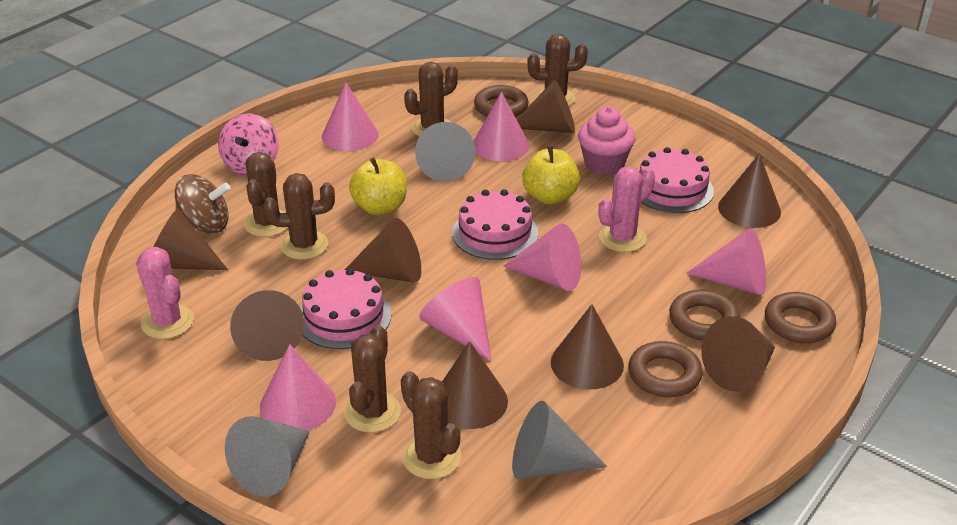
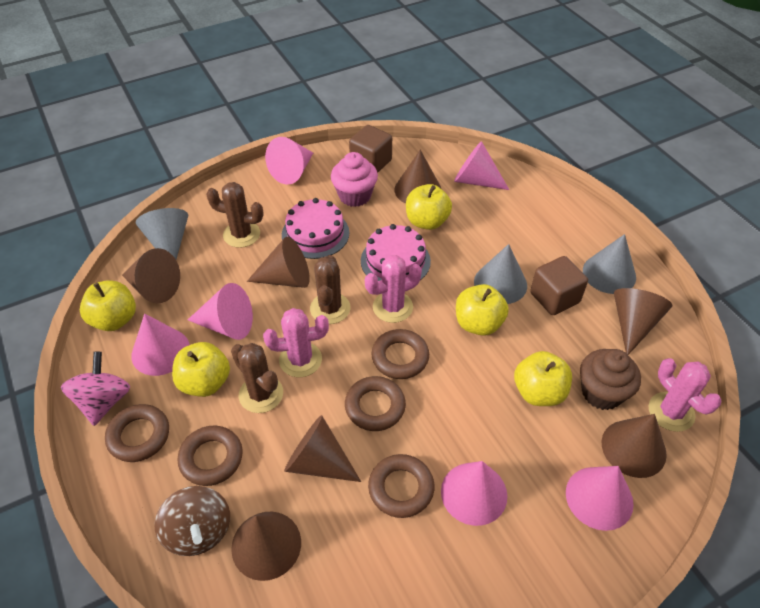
brown cactus: [244,152,288,237] [263,173,335,260] [344,325,401,433] [401,371,461,479] [404,62,458,137] [528,34,588,106] = 6 -> [206,182,264,248] [231,343,283,413] [310,255,351,324] = 3
brown cone: [154,208,228,270] [230,290,305,361] [345,218,421,283] [442,341,508,429] [516,79,575,133] [551,304,624,390] [701,316,775,392] [718,153,781,228] = 8 -> [122,248,180,304] [231,512,301,581] [247,237,310,288] [284,415,361,482] [394,150,441,204] [602,414,667,478] [614,288,672,355] = 7
brown cube: none = 0 -> [349,125,392,173] [530,256,588,315] = 2
brown cupcake: none = 0 -> [580,349,641,410] = 1
brown ring: [474,85,529,117] [628,341,703,397] [669,290,740,341] [765,292,836,343] = 4 -> [105,404,169,462] [177,426,243,486] [345,376,406,431] [368,454,434,518] [371,329,429,379] = 5
pink cactus: [136,247,194,339] [598,166,655,252] = 2 -> [263,308,329,377] [365,255,422,323] [648,358,722,432] = 3
pink cake: [300,268,392,349] [452,189,538,260] [639,147,714,213] = 3 -> [282,198,349,259] [361,224,431,281] = 2
yellow apple: [349,158,407,215] [522,146,580,205] = 2 -> [80,280,136,331] [172,342,230,397] [406,184,452,230] [456,284,509,336] [514,351,572,406] = 5

